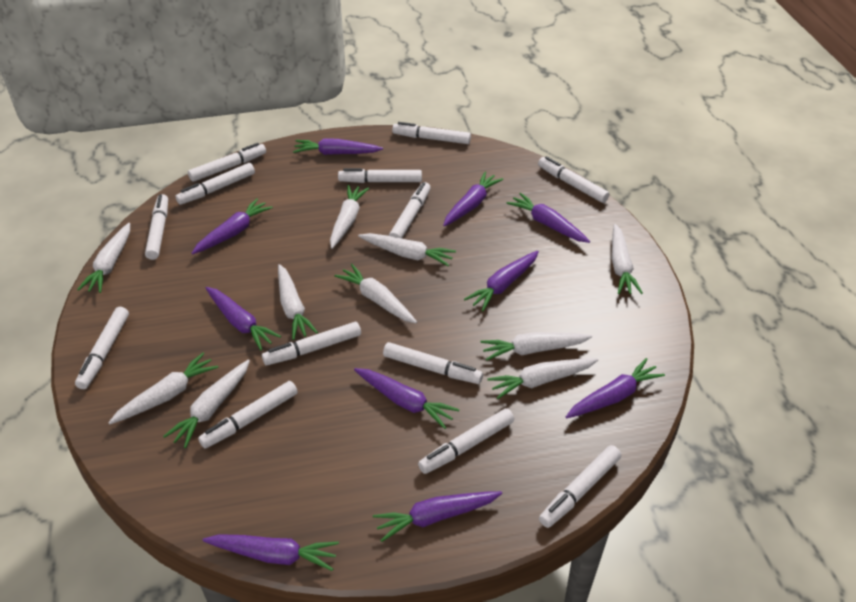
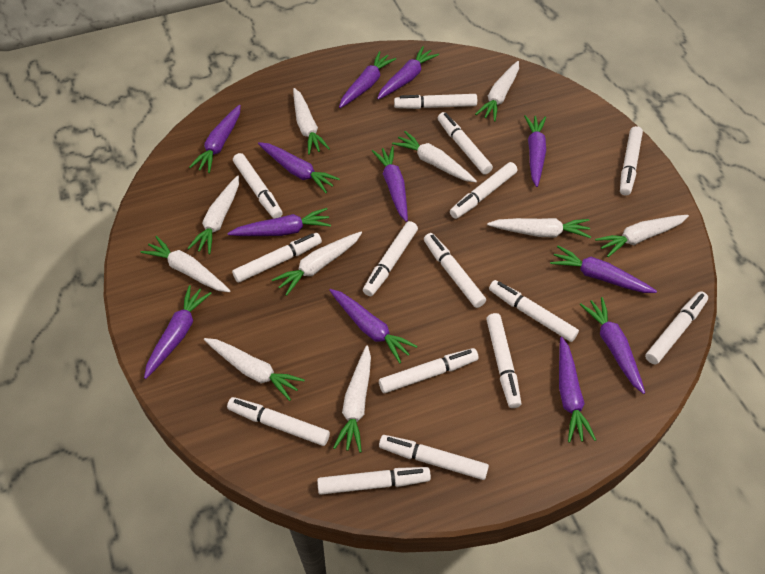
purple carrot: [192,198,273,254] [203,534,339,571] [206,287,281,350] [293,138,383,155] [354,368,460,429] [373,491,502,542] [443,172,503,226] [464,251,539,311] [506,193,590,243] [566,358,665,418] = 10 -> [144,285,212,379] [189,105,241,173] [227,208,331,236] [258,142,340,193] [329,289,418,363] [339,51,397,108] [372,146,408,222] [377,46,439,99] [524,115,546,187] [550,246,657,293] [559,337,596,442] [580,297,645,394] = 12
white marker: [75,307,129,389] [145,194,168,260] [175,163,255,205] [188,143,266,182] [198,381,298,448] [262,322,361,365] [338,168,422,183] [383,342,483,384] [389,182,431,238] [392,122,471,144] [418,408,514,474] [538,156,610,203] [539,445,621,528] = 13 -> [227,397,330,446] [232,233,322,283] [233,153,282,218] [317,467,431,495] [363,221,418,296] [379,348,479,393] [379,435,489,480] [394,94,477,109] [424,233,486,308] [438,112,493,175] [450,162,518,219] [486,313,522,408] [489,280,579,342] [620,126,643,196] [645,291,708,365] = 15

